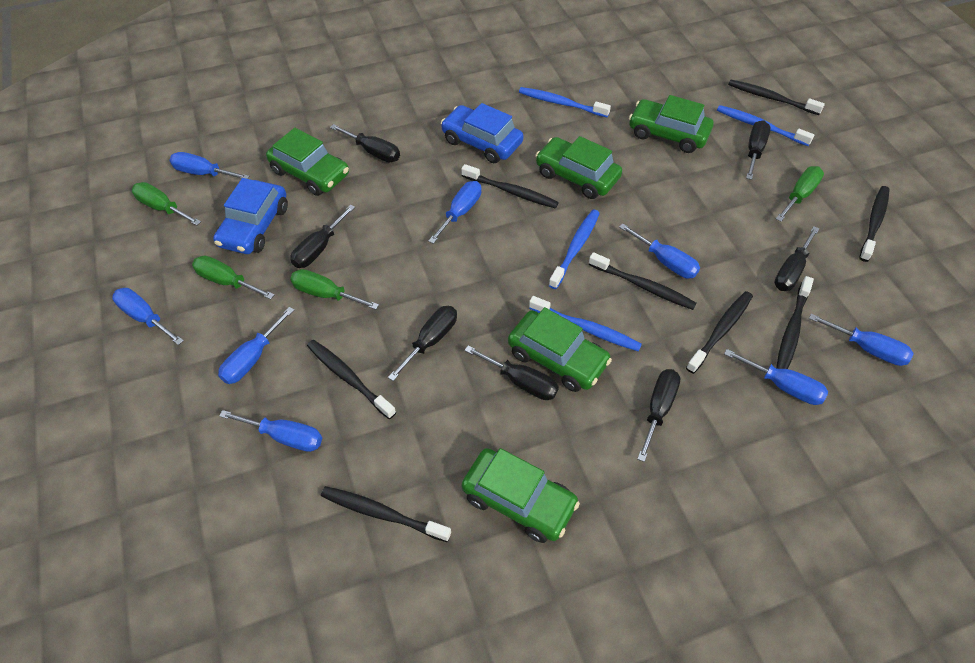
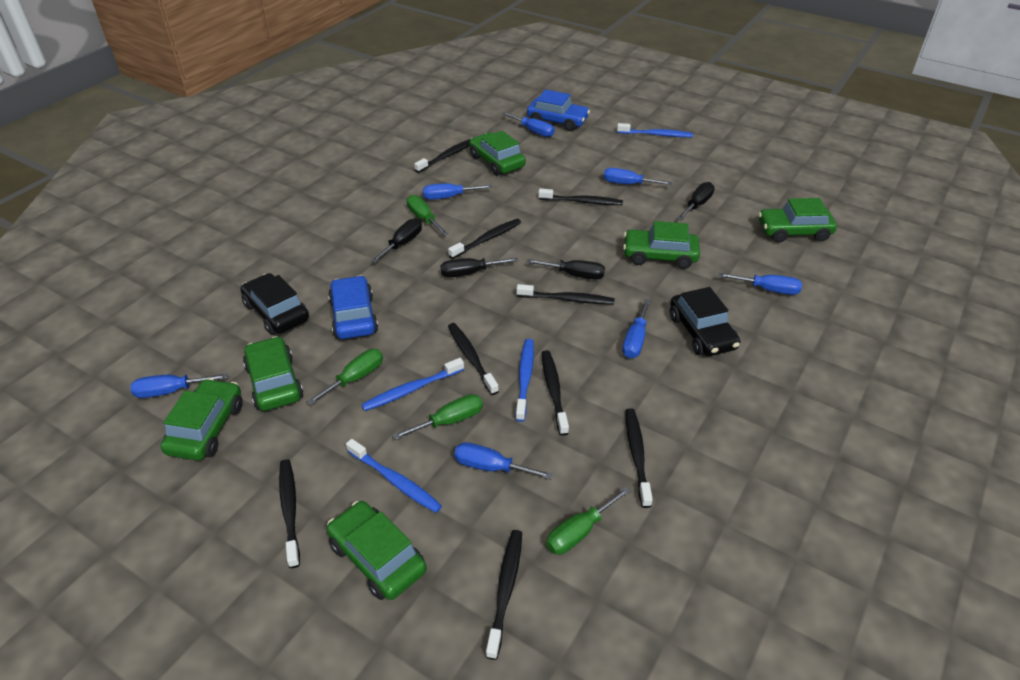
black car: none = 0 -> [240,273,309,335] [670,287,740,356] = 2
black screwdriver: [290,205,355,268] [330,124,400,162] [388,306,457,381] [464,346,559,400] [637,369,680,462] [746,120,771,180] [774,226,819,291] = 7 -> [371,218,422,263] [440,257,518,277] [527,259,605,279] [677,182,715,220] = 4
black toothbrush: [307,340,396,419] [321,486,451,542] [461,164,559,209] [589,252,697,310] [686,291,753,374] [728,80,825,115] [776,276,814,369] [859,186,890,262] = 8 -> [279,459,300,568] [414,139,470,173] [448,219,521,259] [448,323,499,395] [486,530,522,660] [516,284,615,305] [538,189,623,205] [542,350,569,436] [625,408,653,508] = 9
blue screwdriver: [112,288,184,345] [169,152,250,179] [218,307,294,384] [219,410,322,452] [428,181,481,244] [619,223,700,279] [724,349,828,405] [809,314,913,366] = 8 -> [130,373,228,398] [423,183,493,200] [454,442,553,479] [502,112,554,137] [604,168,672,185] [622,299,650,358] [719,273,802,295] = 7
green car: [266,128,349,196] [461,448,580,543] [508,307,612,392] [535,136,622,199] [629,95,714,153] = 5 -> [161,378,243,460] [243,336,303,411] [327,501,427,600] [469,131,526,176] [623,221,700,269] [758,198,837,243] = 6

